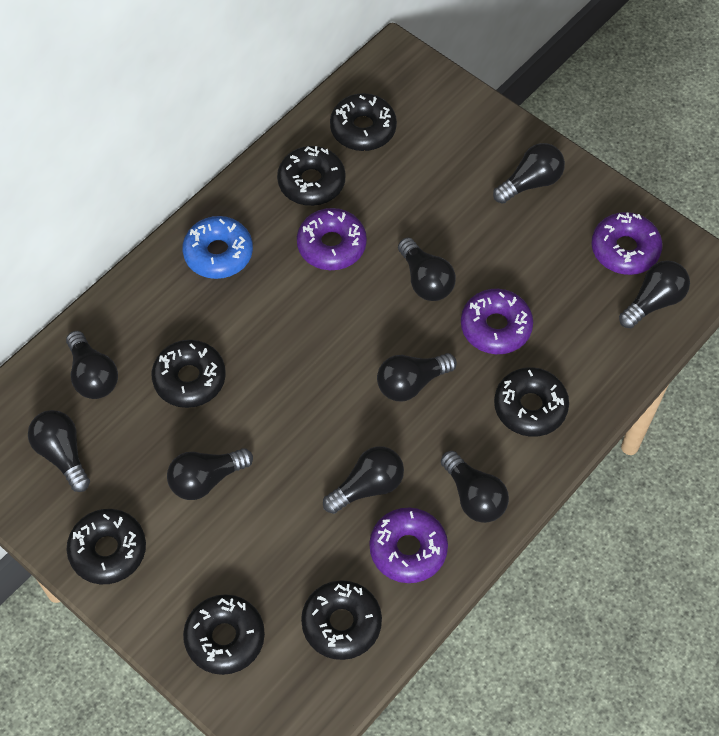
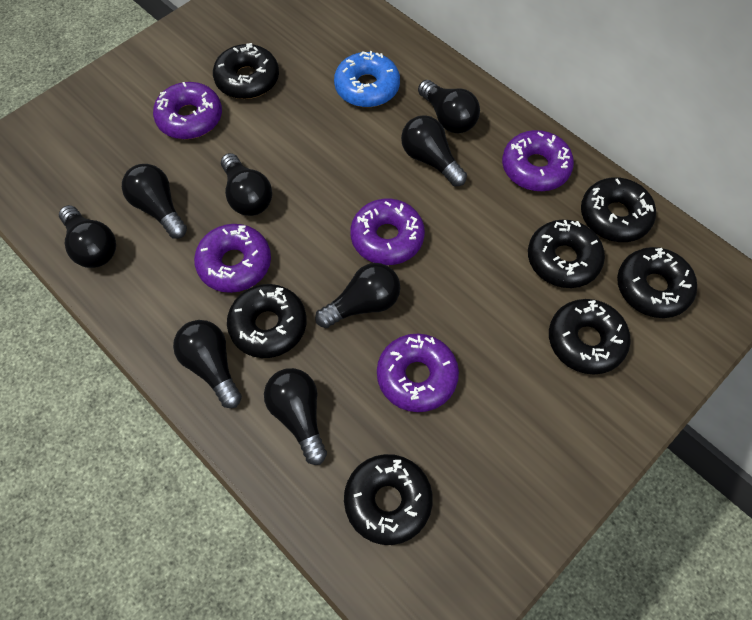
black light bulb: [28,410,90,492] [66,331,118,399] [167,448,253,500] [323,446,404,514] [377,353,457,401] [398,238,456,301] [441,451,509,523] [493,143,565,204] [619,261,690,328] = 9 -> [59,205,116,268] [122,164,187,239] [173,320,242,408] [221,153,272,216] [264,368,327,465] [315,263,400,328] [401,115,467,186] [418,80,480,133] = 8
purple donut: [297,208,367,270] [369,508,448,583] [461,289,533,354] [592,212,662,275] = 4 -> [153,82,222,139] [194,224,271,293] [350,199,425,265] [377,334,459,412] [502,130,574,191] = 5

